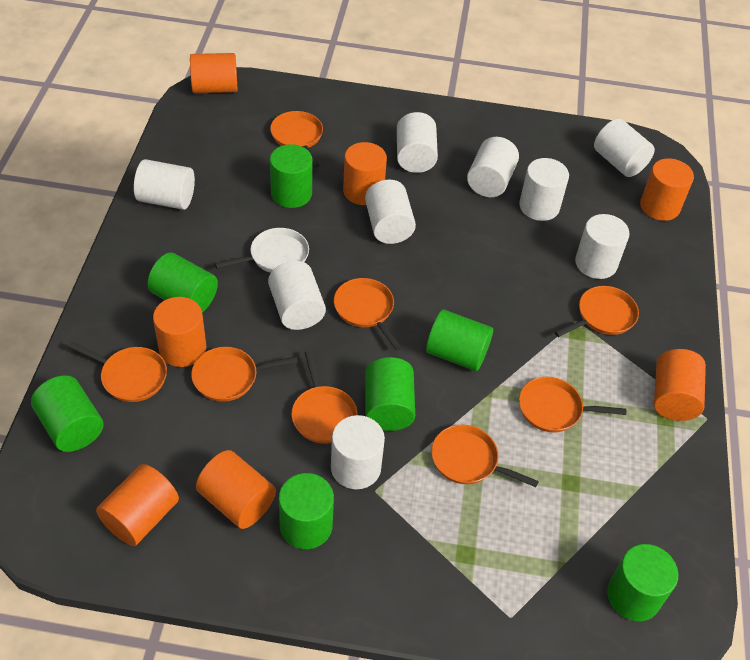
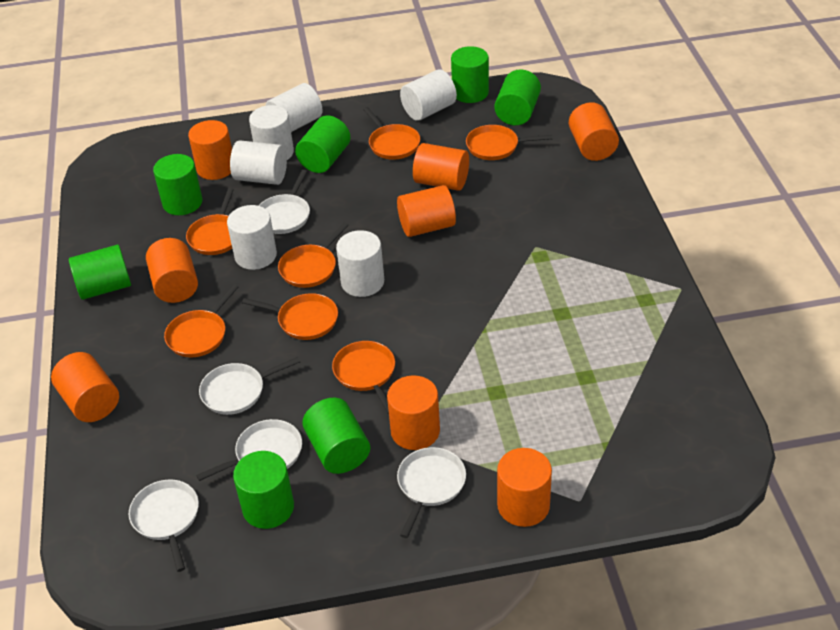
orange cylinder: [96,464,179,546] [153,297,206,367] [190,53,237,93] [196,450,276,529] [343,142,387,205] [640,158,694,221] [654,349,706,421] = 7 -> [51,352,119,422] [146,238,198,303] [188,120,232,180] [387,375,440,450] [397,185,456,237] [413,143,469,191] [497,448,552,527] [569,102,619,161] = 8
orange pan: [68,341,167,402] [191,347,298,402] [270,111,323,168] [291,350,358,444] [334,278,402,351] [432,425,539,487] [519,377,626,433] [555,286,639,337] = 8 -> [164,284,238,357] [186,188,234,255] [242,293,338,340] [278,222,349,288] [332,341,395,414] [363,107,420,160] [466,125,552,160] = 7
white cylinder: [134,159,195,210] [268,261,326,330] [331,415,385,489] [365,180,416,244] [397,112,438,173] [467,137,519,197] [519,158,569,221] [575,214,630,279] [594,119,655,177] = 9 -> [227,205,277,270] [230,140,287,185] [249,105,294,160] [265,83,323,132] [336,230,384,297] [400,69,457,121] = 6
white pan: [215,228,309,273] = 1 -> [129,480,199,572] [196,419,302,481] [199,357,300,415] [259,170,310,234] [397,447,466,538] = 5

